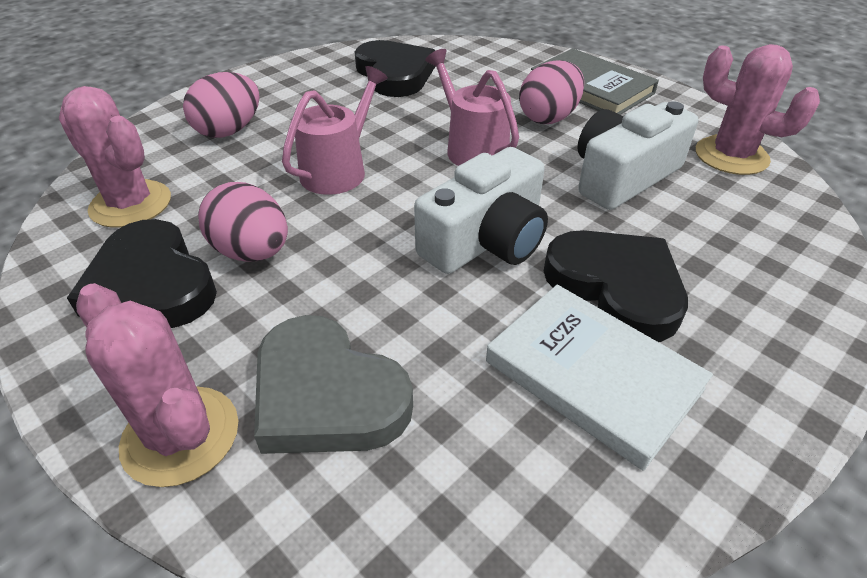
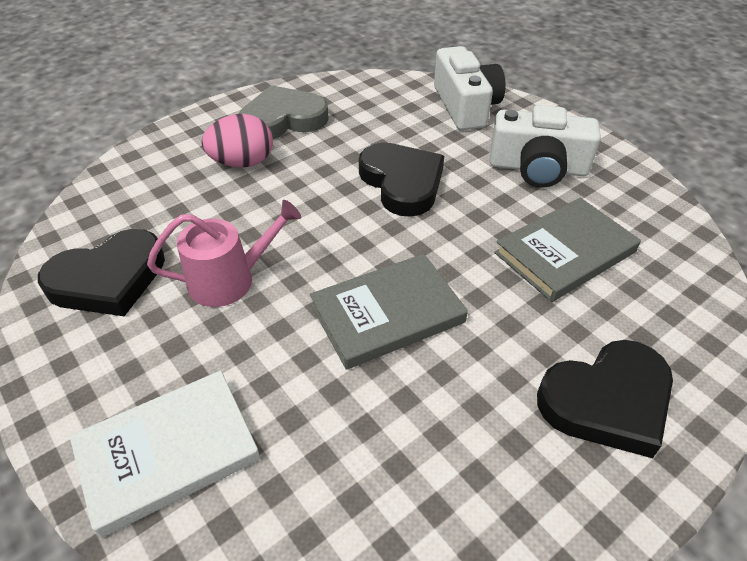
grey book: [531,48,659,115] = 1 -> [310,254,468,370] [494,197,641,302] = 2
pink cactus: [59,86,171,228] [76,283,238,487] [696,44,820,175] = 3 -> none = 0
pink egg: [183,72,260,138] [198,182,288,262] [519,60,584,124] = 3 -> [202,114,273,168] = 1
pink watering can: [282,66,388,195] [425,49,519,166] = 2 -> [147,200,301,307] = 1

